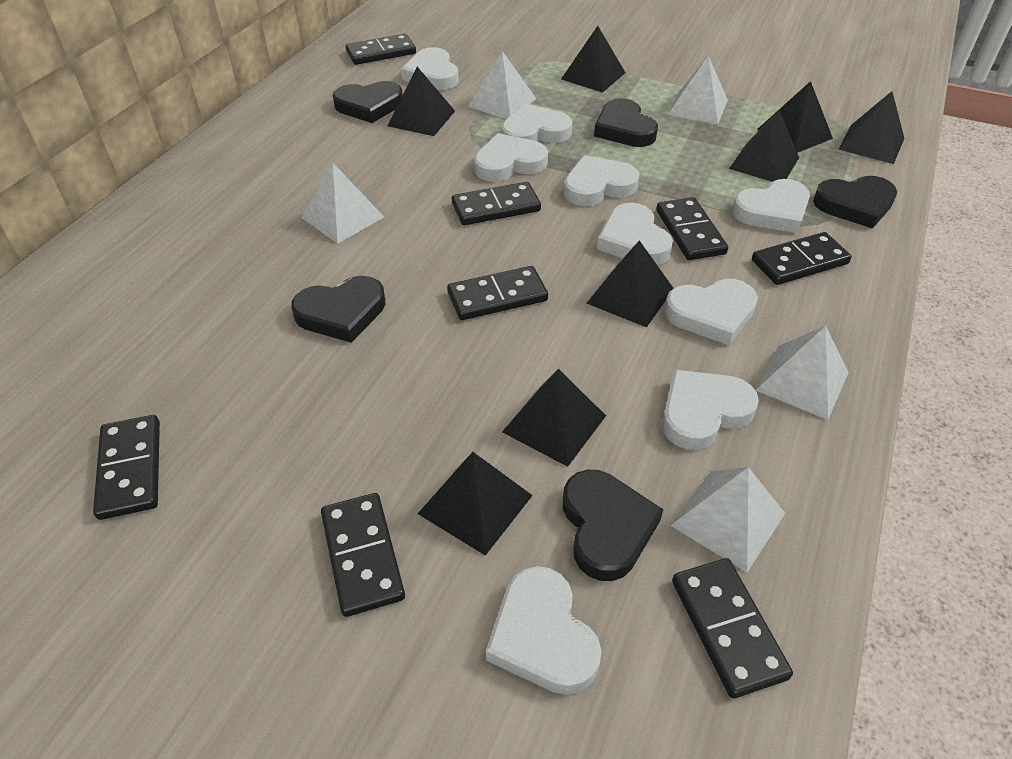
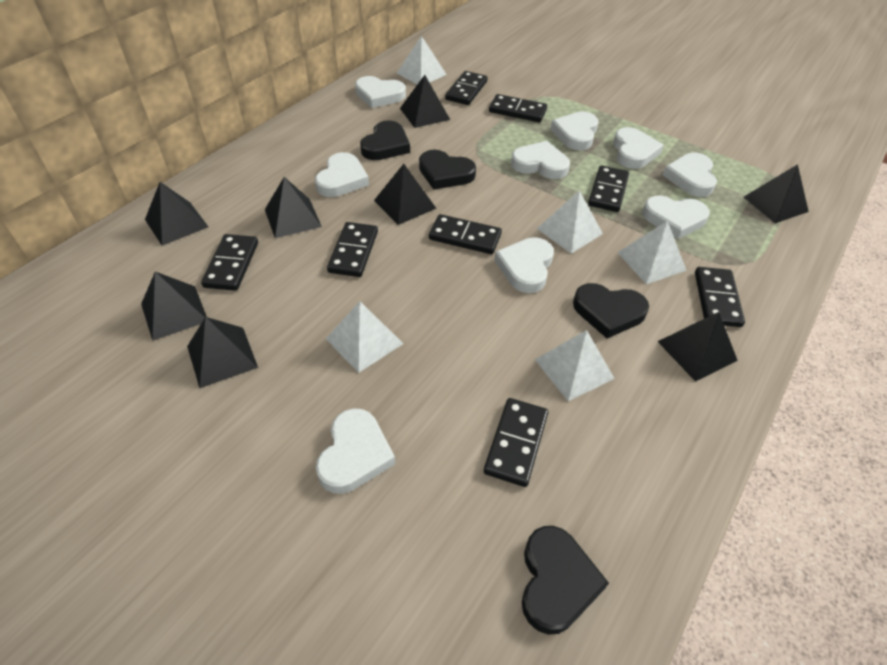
black heart: [291,276,386,343] [333,81,403,123] [563,469,664,581] [594,98,658,147] [813,176,897,229] = 5 -> [360,120,410,160] [419,150,476,190] [522,526,609,635] [573,283,649,338] = 4

